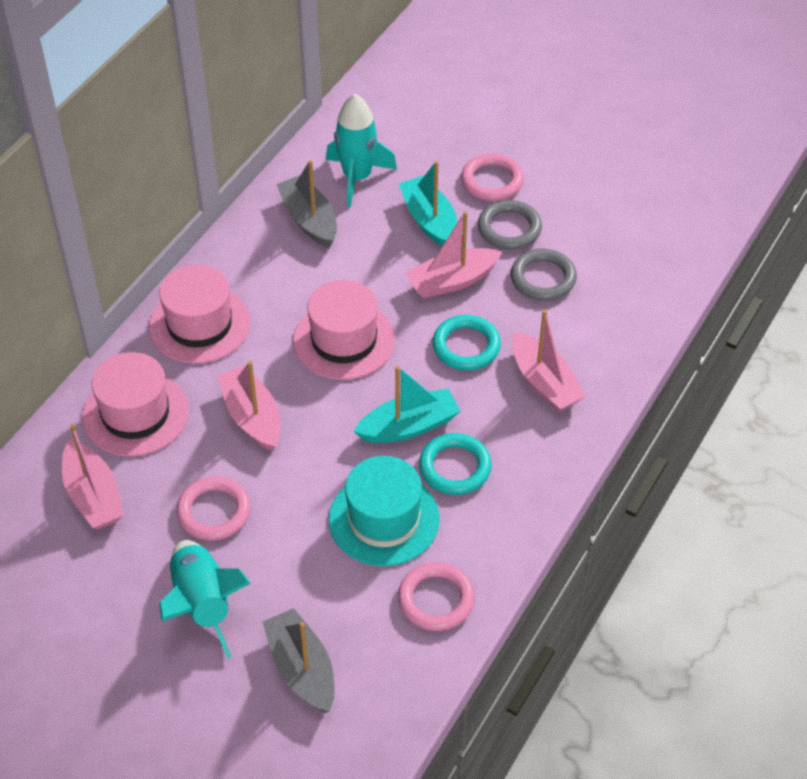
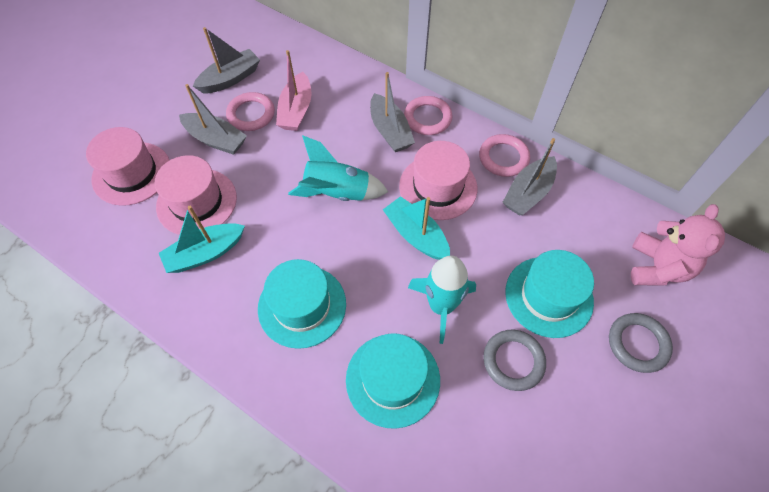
grey boat: [263,608,335,713] [276,160,337,248] = 2 -> [179,84,247,155] [193,27,260,94] [370,72,415,152] [502,138,557,216] = 4
pink boat: [62,424,124,529] [217,361,281,452] [405,211,502,298] [512,309,586,412] = 4 -> [276,50,312,131] = 1
pink teddy bear: none = 0 -> [631,204,725,286] = 1
turquoise hat: [329,456,440,566] = 1 -> [258,259,346,349] [346,333,440,429] [505,250,594,338] = 3
turquoise ring: [419,433,492,495] [432,315,501,370] = 2 -> none = 0

